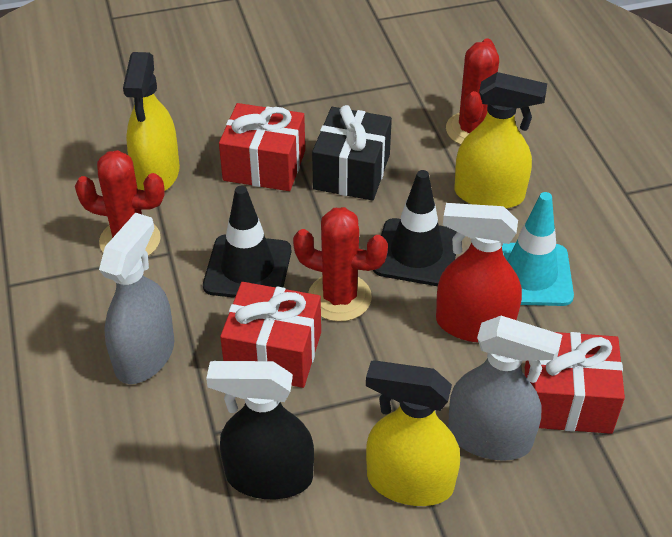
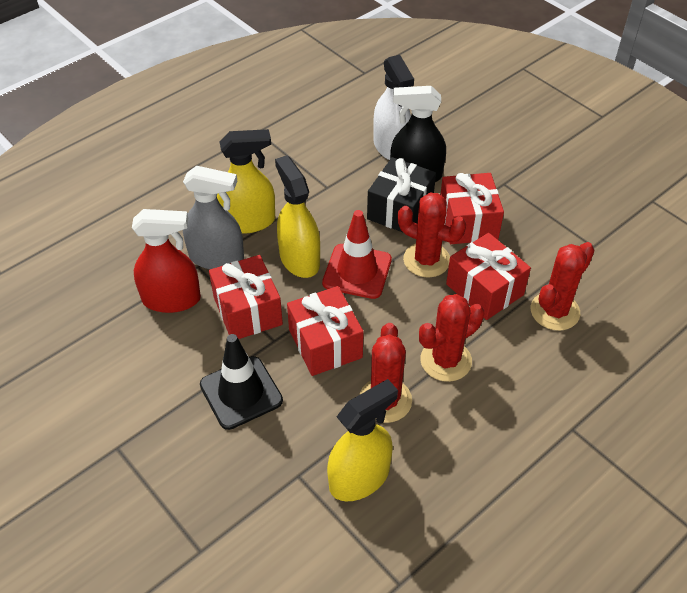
black traffic cone: [203,186,291,298] [373,170,457,286] = 2 -> [200,334,283,430] = 1
grey spray bottle: [99,213,174,384] [448,316,562,461] = 2 -> [183,166,244,269] = 1
red cactus: [75,150,165,256] [293,207,388,322] [446,39,499,145] = 3 -> [359,323,412,423] [398,193,466,278] [419,294,484,382] [531,242,595,331] = 4
red gift: [219,103,305,191] [220,282,321,388] [525,332,625,434] = 3 -> [209,255,283,339] [287,286,364,376] [440,173,504,244] [446,233,531,320] = 4
red traffic cone: none = 0 -> [322,210,392,299] = 1
turquoise traffic cone: [502,192,574,306] = 1 -> none = 0
white spray bottle: none = 0 -> [374,55,414,160] = 1

